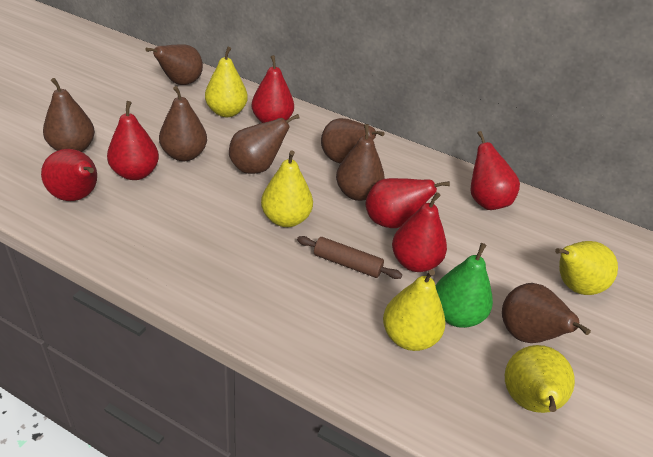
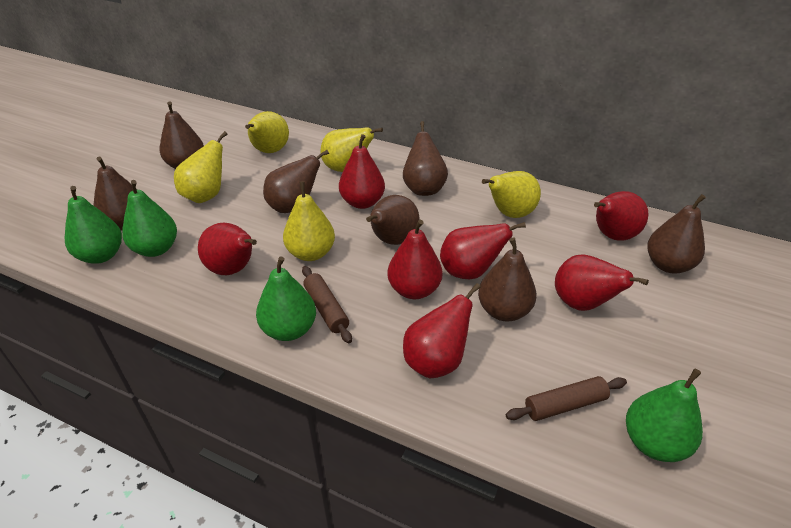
brown rolling pin: [297,236,402,279] = 1 -> [302,266,352,343] [506,376,627,421] = 2
green pear: [435,243,493,328] = 1 -> [65,186,122,264] [122,180,177,257] [256,256,316,341] [626,369,703,462] = 4
red pear: [41,149,97,201] [107,101,159,180] [252,55,294,123] [366,178,450,228] [392,192,447,272] [471,131,520,210] = 6 -> [198,223,257,275] [339,134,385,209] [387,220,442,299] [403,283,481,378] [440,222,526,279] [555,254,649,311] [594,191,648,241] = 7

